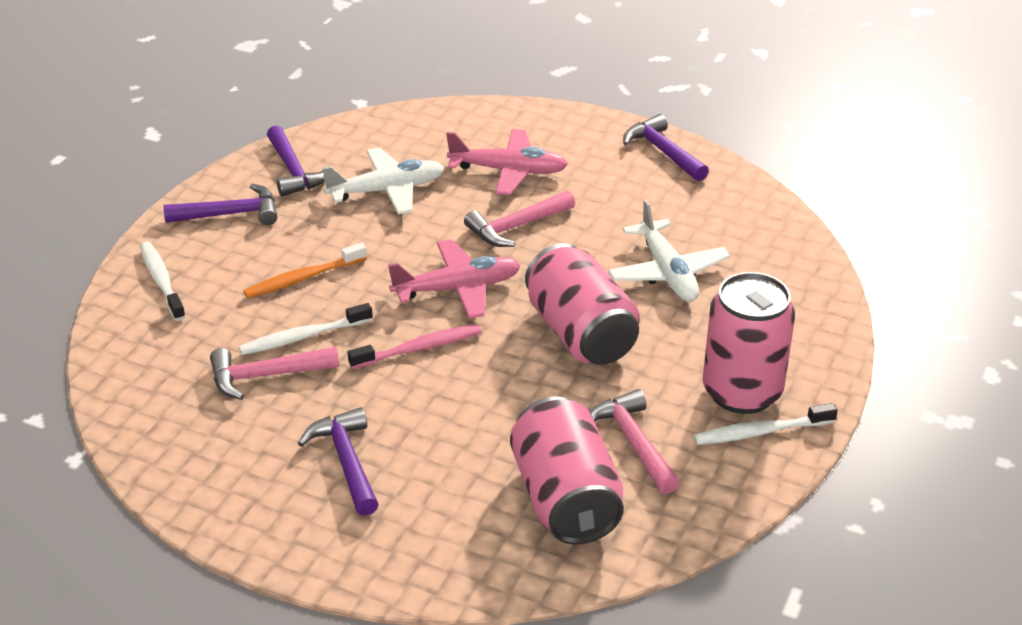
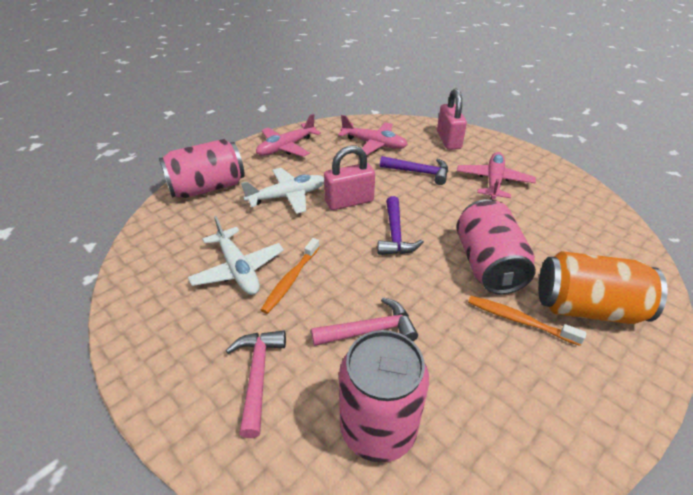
orange can: none = 0 -> [538,251,668,324] = 1
orange toothbrush: [243,243,367,298] = 1 -> [261,238,320,314] [468,296,586,346] = 2
pink hammer: [210,347,339,400] [464,191,575,247] [589,389,680,494] = 3 -> [226,331,286,438] [311,297,418,346] = 2
pink padlock: none = 0 -> [324,146,375,210] [437,88,467,150] = 2
pink plane: [388,239,521,319] [446,129,568,195] = 2 -> [256,114,321,157] [338,115,408,155] [457,152,536,199] = 3
pink toothbrush: [347,324,481,369] = 1 -> none = 0
purple hammer: [163,184,277,225] [267,126,330,197] [298,407,379,516] [623,114,709,181] = 4 -> [377,196,424,255] [380,156,448,185] = 2
white toothbrush: [140,241,186,321] [239,303,373,355] [693,403,838,445] = 3 -> none = 0

